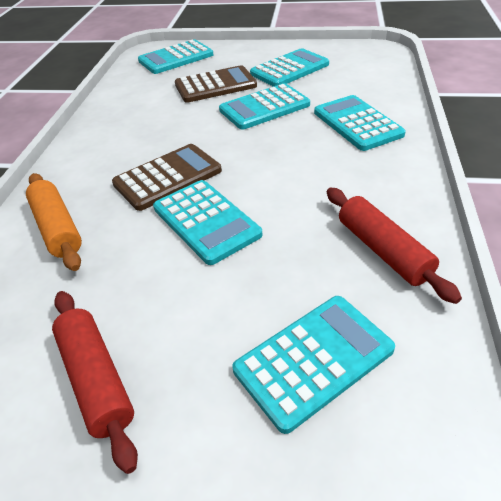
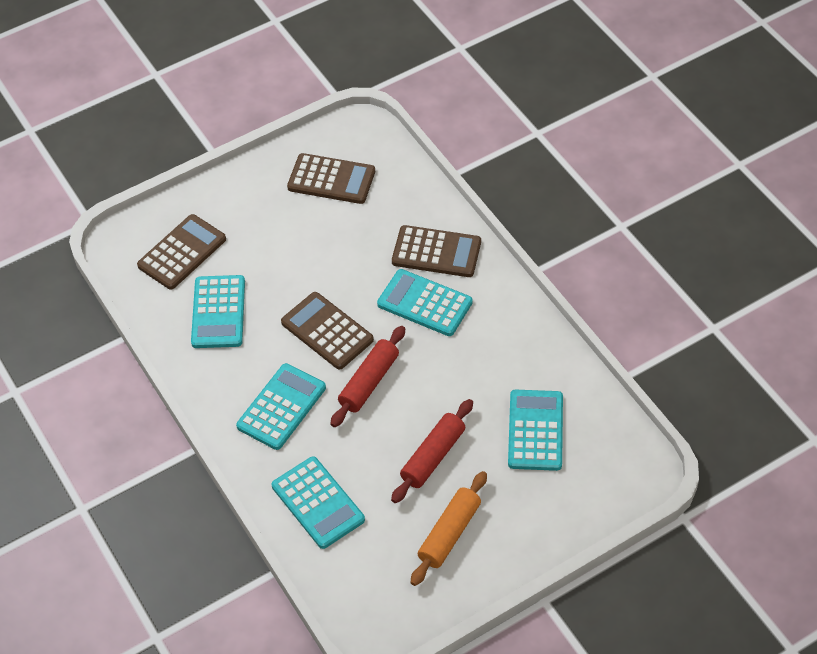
brown calculator: [112,144,222,211] [175,65,257,103] = 2 -> [137,214,226,290] [281,292,374,370] [287,153,375,204] [392,225,481,277] = 4
turquoise calculator: [138,39,214,74] [153,180,263,265] [219,83,310,130] [232,296,395,434] [250,48,329,87] [314,95,406,151] = 6 -> [191,275,245,348] [236,363,326,450] [272,456,365,549] [377,269,473,336] [508,390,563,471] = 5

